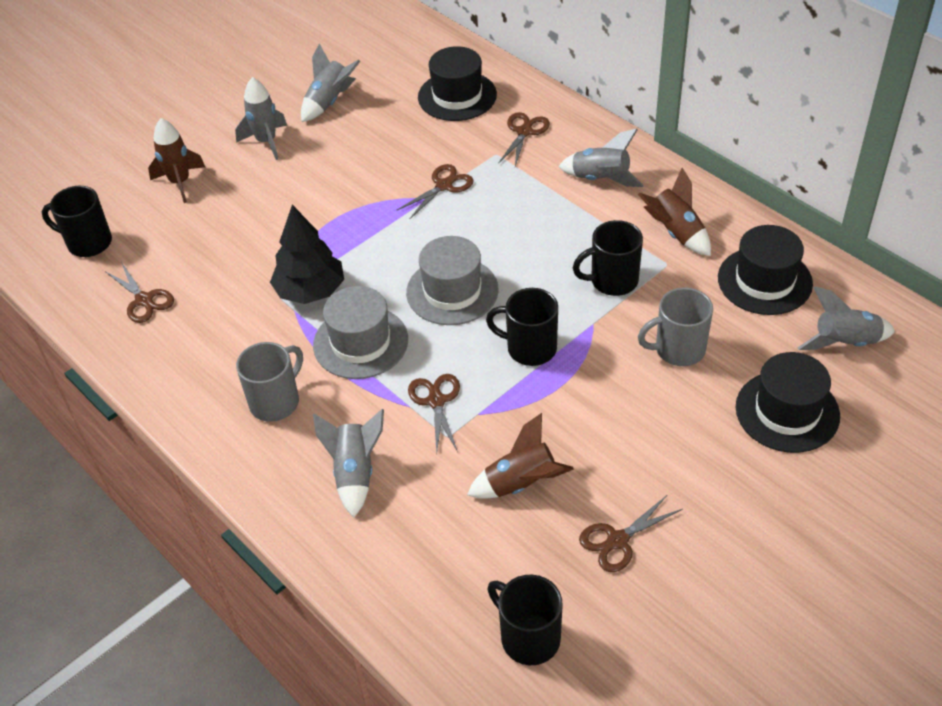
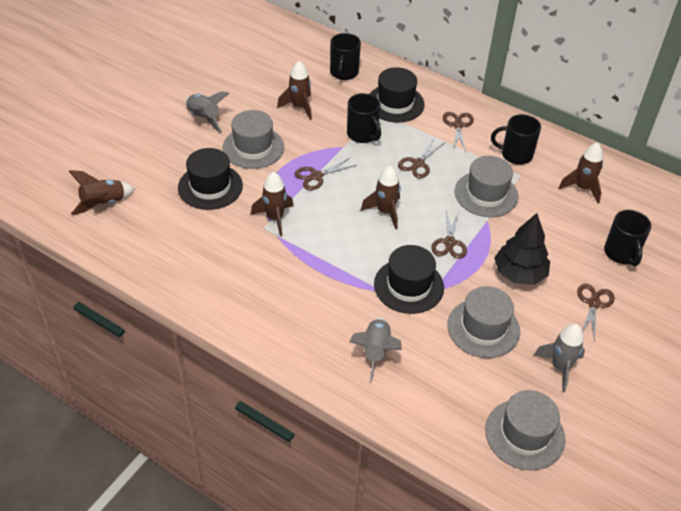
brown rocket: [148,118,205,203] [467,413,574,499] [638,168,711,256] = 3 -> [69,170,135,215] [251,172,293,237] [277,61,312,120] [361,166,401,229] [559,142,603,203] = 5
grey hat: [313,286,408,379] [406,236,499,325] = 2 -> [222,110,284,169] [447,286,520,358] [455,156,519,217] [485,390,566,471] = 4
grey mug: [236,342,303,422] [638,288,713,366] = 2 -> none = 0
grey rocket: [235,77,287,160] [301,44,360,122] [313,409,384,517] [558,129,644,187] [797,286,895,350] = 5 -> [185,91,229,133] [350,317,402,382] [533,324,585,392] = 3

